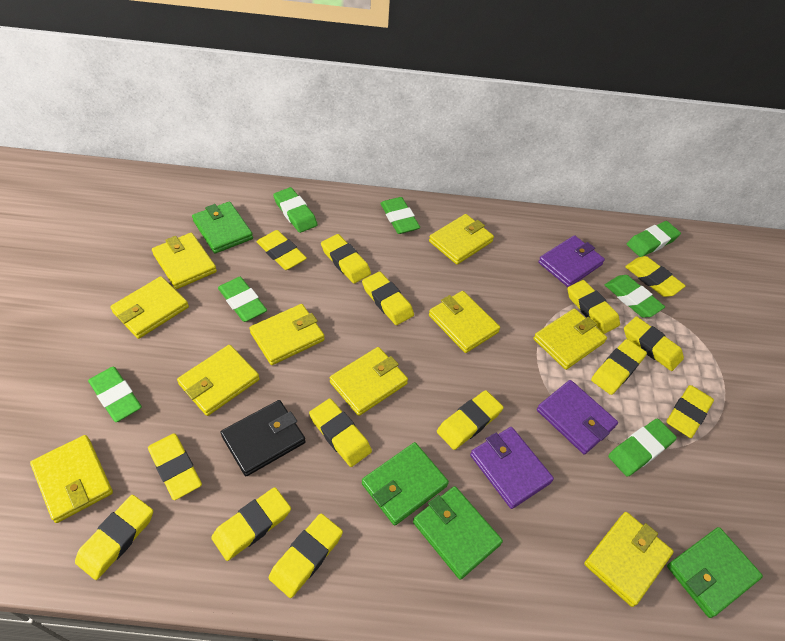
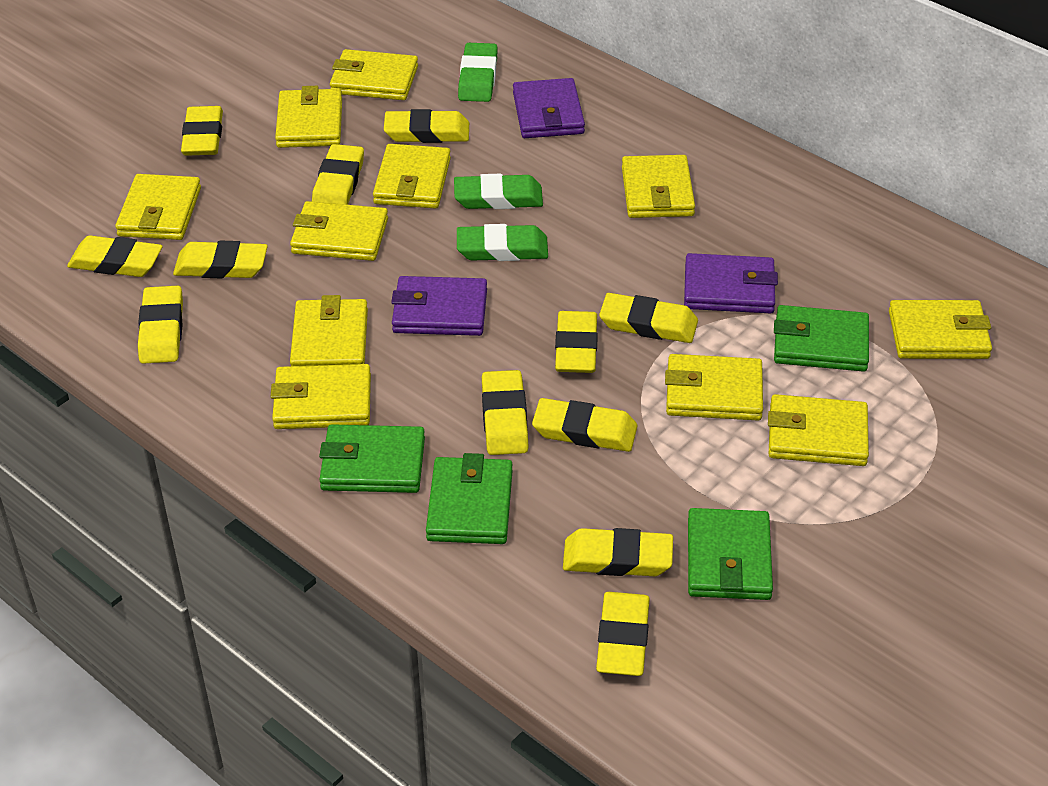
black wallet: [221,400,306,476] = 1 -> none = 0
green eraser: [88,367,142,422] [218,277,267,322] [273,187,318,233] [380,197,420,234] [605,275,665,318] [608,419,677,477] [627,221,681,257] = 7 -> [454,174,543,209] [457,224,548,261] [458,43,498,102] = 3
yellow eraser: [75,495,153,580] [148,433,202,500] [211,487,291,561] [257,230,307,270] [269,514,343,598] [309,399,372,467] [321,234,371,283] [362,272,414,325] [437,390,503,450] [567,280,620,334] [591,339,647,395] [624,316,684,371] [625,256,685,297] [666,385,714,438] = 14 -> [67,235,163,277] [138,286,183,364] [173,240,268,278] [181,106,223,156] [312,144,364,205] [384,109,469,143] [482,370,529,455] [532,398,638,452] [555,311,598,373] [563,528,673,576] [596,592,650,676] [599,293,698,343] = 12
yellow wallet: [30,435,113,523] [110,276,189,339] [152,233,217,289] [177,345,260,416] [250,304,325,365] [330,347,408,416] [429,214,494,265] [429,291,500,353] [534,308,607,370] [584,512,674,607] = 10 -> [115,174,201,240] [271,364,371,429] [275,86,342,148] [290,201,388,261] [290,295,368,366] [330,49,418,100] [373,144,451,209] [622,155,695,218] [665,354,763,420] [768,394,869,466] [889,300,992,359] = 11

